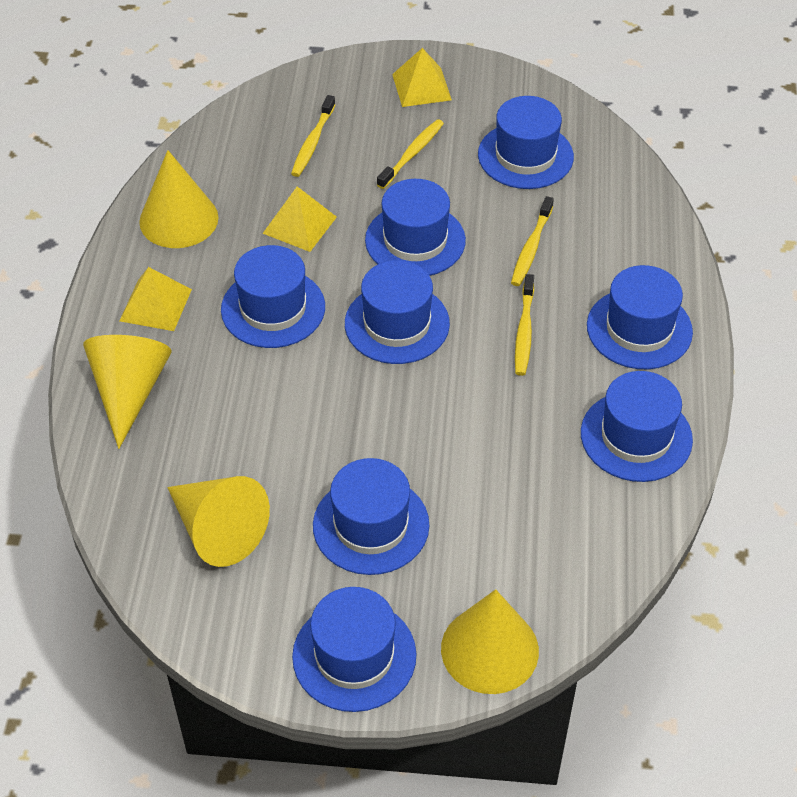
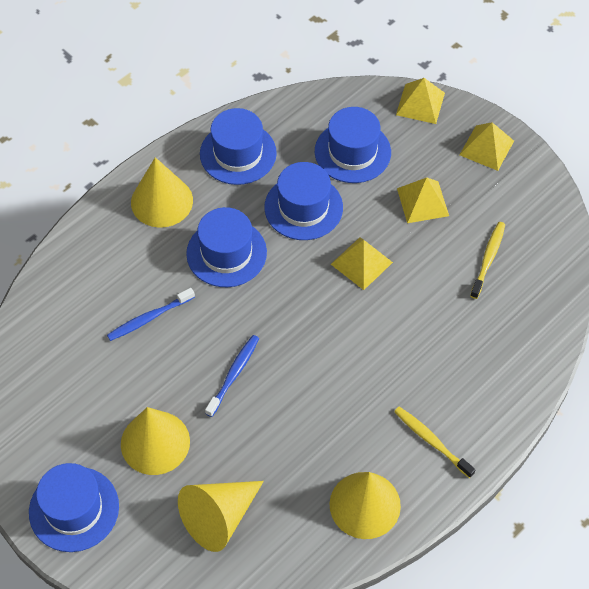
blue hat: [221,245,325,348] [292,587,417,712] [313,458,429,575] [345,260,450,364] [365,179,466,276] [478,96,574,189] [581,371,693,482] [587,265,693,369] = 8 -> [29,463,119,552] [186,207,267,287] [200,108,277,185] [264,162,343,240] [315,107,391,183] = 5
blue toothbrush: none = 0 -> [107,288,195,341] [205,335,259,417] = 2
yellow pyramid: [119,267,192,331] [262,186,337,252] [392,48,452,107] = 3 -> [331,237,393,290] [396,78,445,124] [397,177,449,223] [460,122,514,171] = 4
yellow toothbrush: [291,95,336,177] [377,119,444,189] [511,196,554,286] [515,274,534,376] = 4 -> [394,407,476,478] [470,222,505,299] = 2

